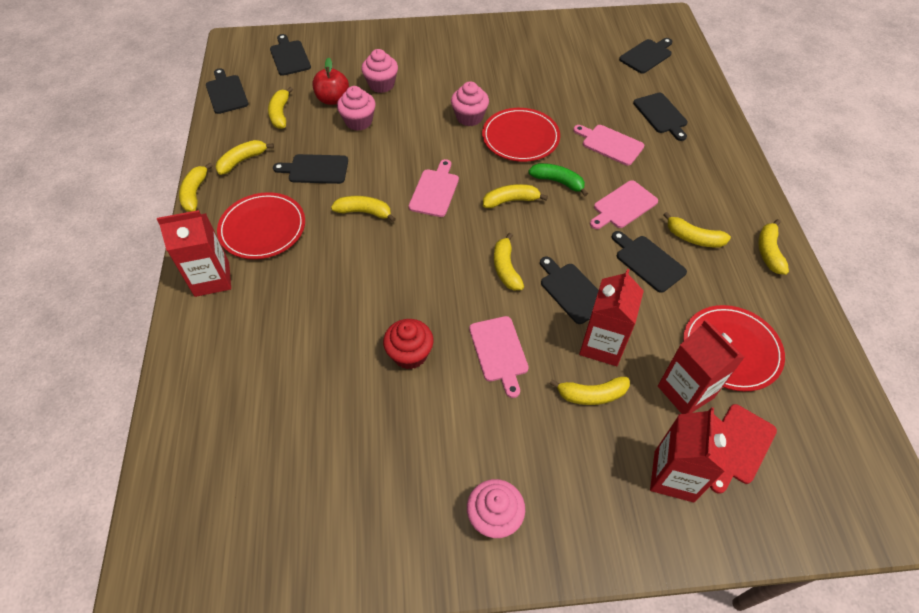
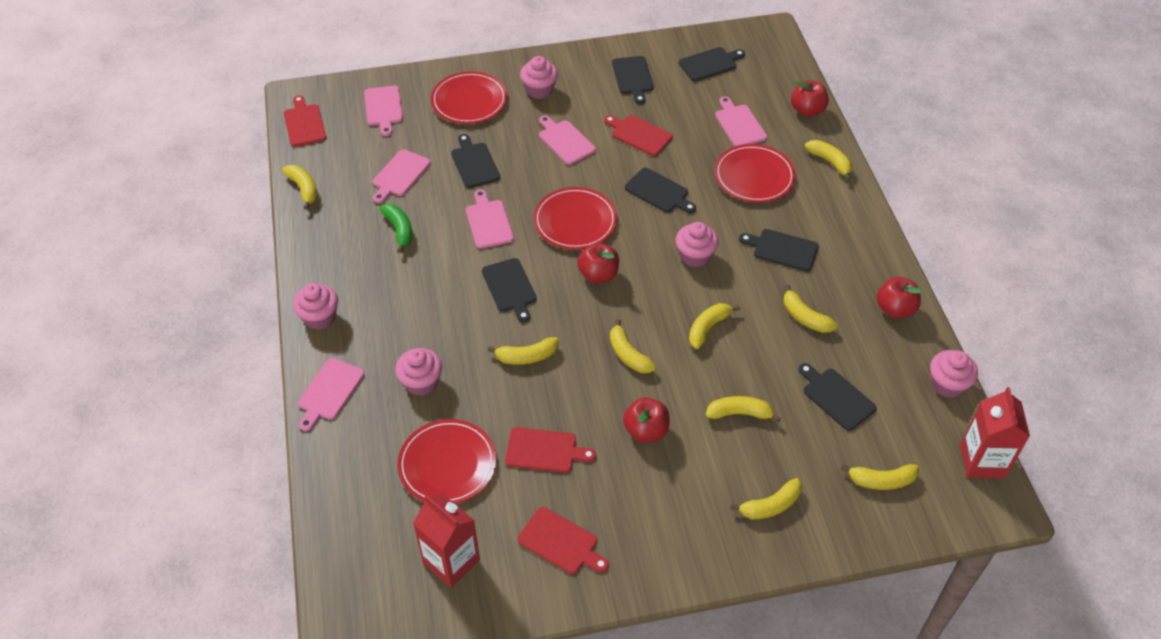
pink cupcake: [337,86,376,131] [361,49,398,93] [451,81,489,126] [467,479,525,538] = 4 -> [293,283,338,330] [395,348,442,396] [520,56,558,99] [675,222,719,268] [930,350,978,398] = 5
pink cutting board: [409,159,459,217] [469,316,529,398] [573,125,644,166] [590,180,658,229] = 4 -> [298,358,365,431] [364,86,403,136] [373,149,431,203] [466,190,514,249] [539,115,596,165] [715,96,767,146] = 6
red apple: [312,58,349,105] = 1 -> [578,243,619,283] [623,397,670,443] [791,80,829,117] [877,277,923,318] = 4
red carton: [157,210,231,297] [579,269,644,366] [650,407,728,502] [658,320,745,414] = 4 -> [413,495,480,588] [960,387,1030,478] = 2
red cupcake: [383,319,434,369] = 1 -> none = 0
red cutting board: [710,404,777,494] = 1 -> [284,95,326,147] [505,427,596,473] [517,507,609,574] [604,115,673,156] = 4
red plate: [217,192,305,259] [482,108,560,162] [683,305,785,391] = 3 -> [398,419,496,504] [431,71,507,124] [533,187,617,250] [714,144,796,203] = 4

